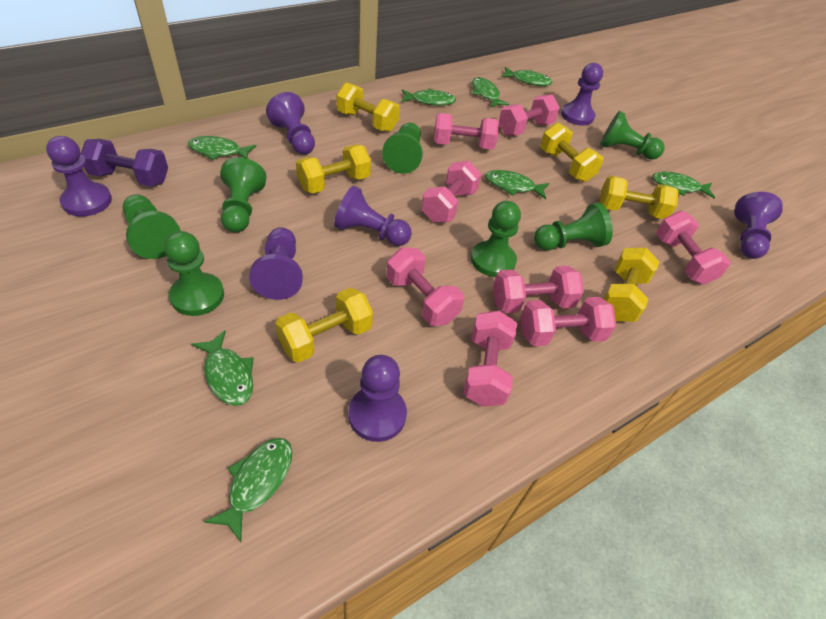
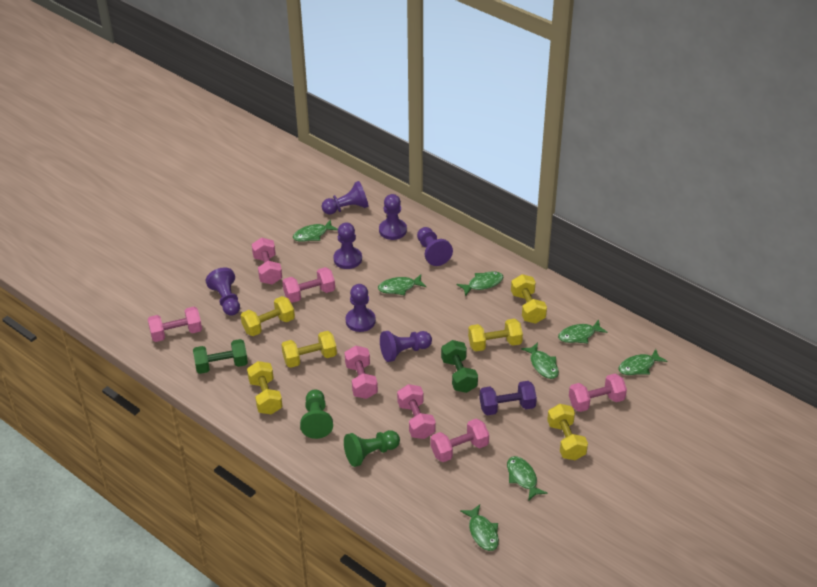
green dumbbell: none = 0 -> [193,339,248,374] [441,340,478,393] = 2
green pawn: [123,194,181,259] [164,231,224,316] [220,157,267,233] [382,123,423,174] [471,201,521,277] [534,202,613,251] [600,111,665,160] = 7 -> [300,389,333,439] [344,430,400,467] = 2
pink dumbbell: [386,247,464,326] [421,161,481,223] [434,113,499,149] [463,310,517,406] [493,266,584,313] [499,94,560,135] [521,297,616,346] [656,211,731,285] = 8 -> [148,307,202,342] [252,238,282,284] [282,267,335,303] [345,346,378,399] [397,384,436,439] [431,419,489,462] [569,374,627,412] = 7

